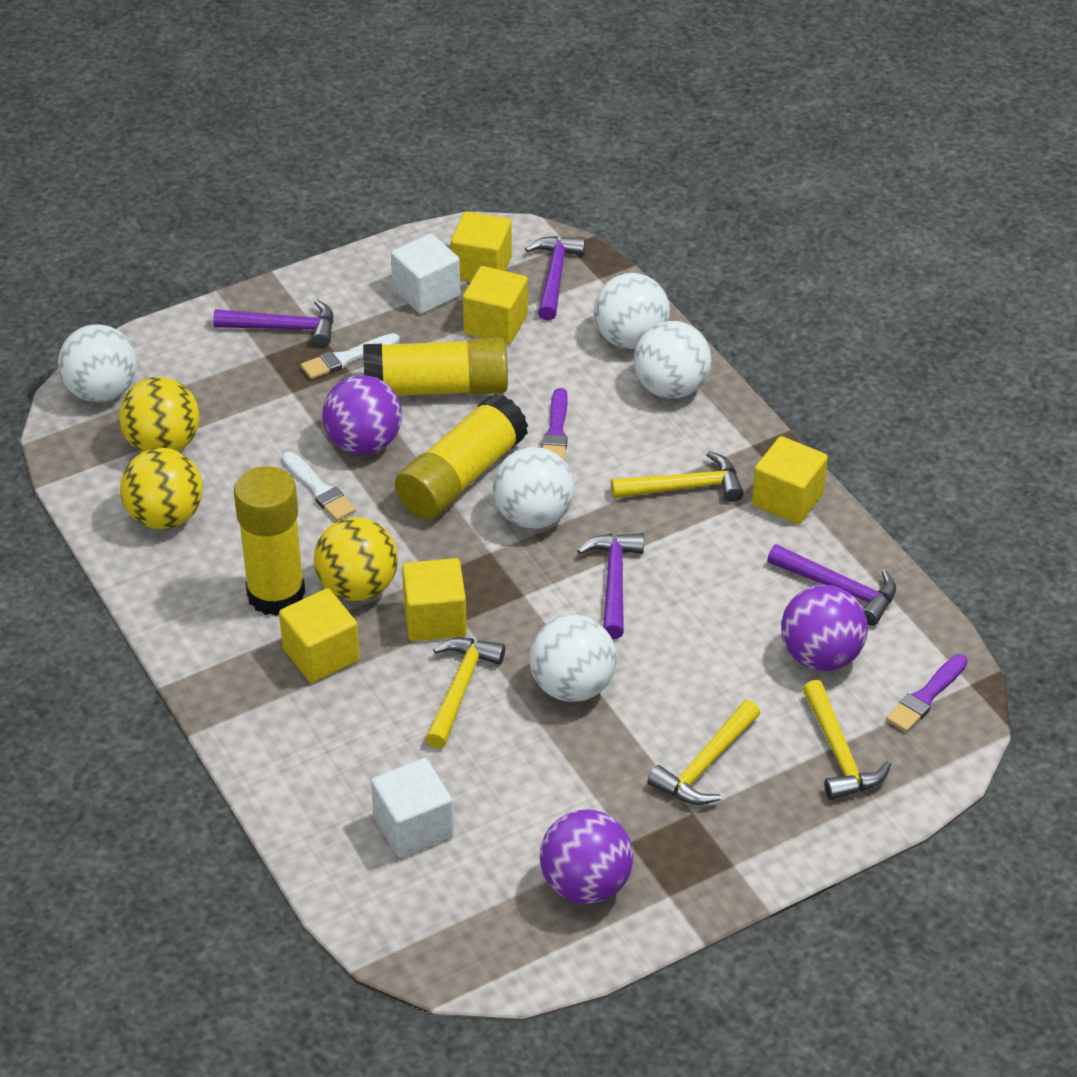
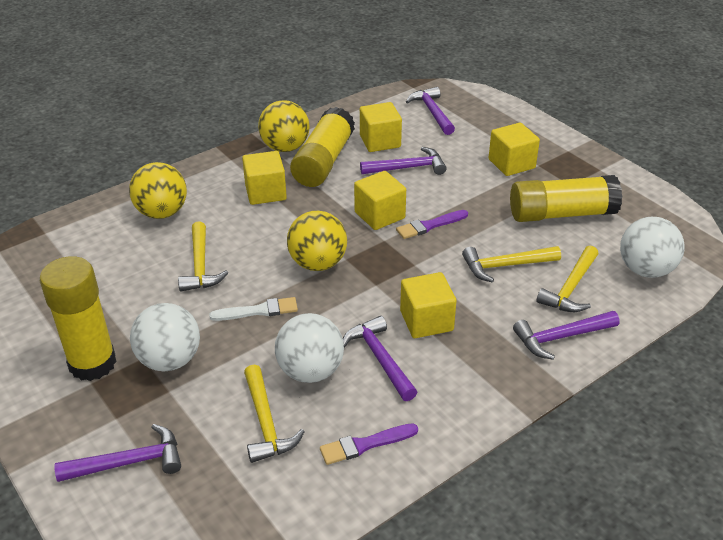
purple ball: [322,375,402,454] [540,810,633,904] [781,585,868,671] = 3 -> none = 0
purple hammer: [213,300,334,347] [525,236,585,321] [577,533,644,639] [767,544,896,626] = 4 -> [54,424,181,482] [343,316,417,401] [360,147,447,175] [406,87,455,135] [513,311,619,360] = 5
white ball: [58,324,137,402] [493,447,575,529] [529,615,617,702] [594,273,670,349] [633,321,711,398] = 5 -> [130,303,200,371] [275,313,344,383] [620,217,684,278] = 3
white brush: [282,451,356,521] [301,333,400,379] = 2 -> [209,297,298,321] = 1
white cube: [371,758,454,858] [391,233,460,314] = 2 -> none = 0

